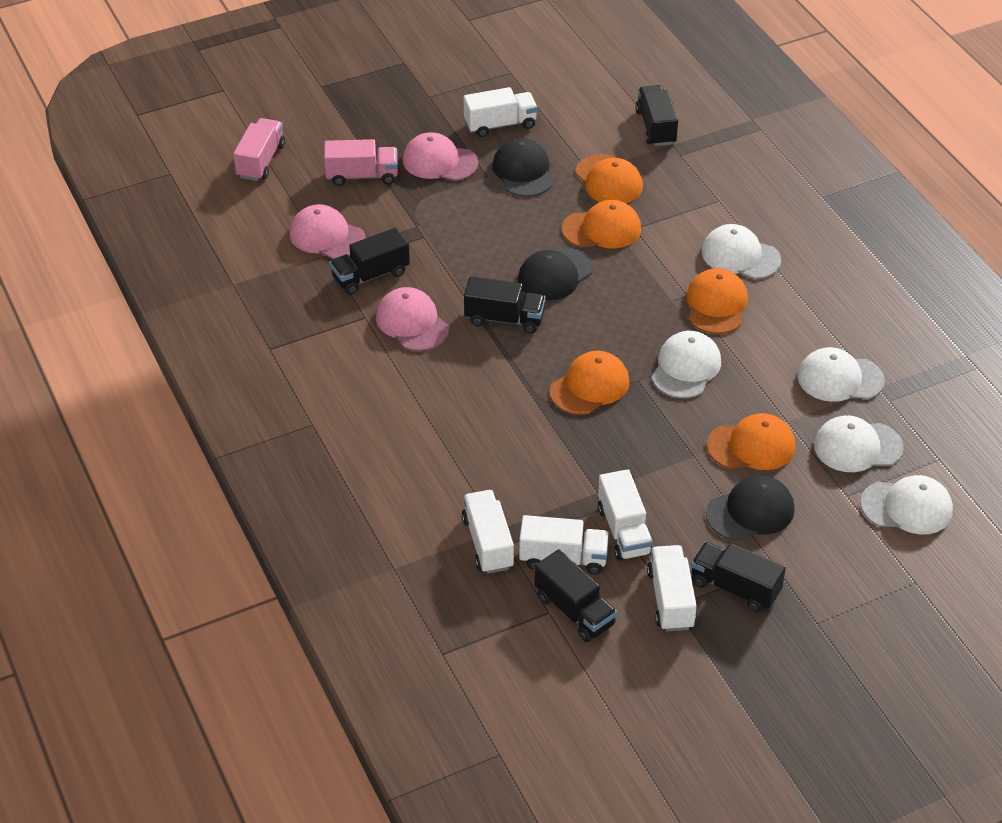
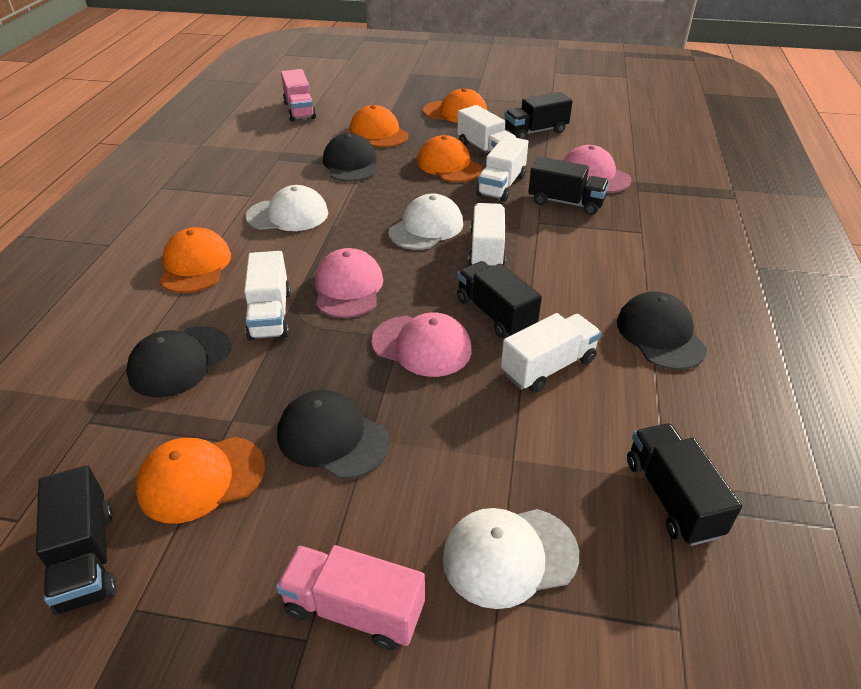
black cap: [492,138,554,197] [518,247,593,301] [706,475,795,541] = 3 -> [126,326,231,397] [277,390,390,479] [323,133,377,182] [617,291,707,370] = 4
white cap: [652,331,721,398] [702,224,781,279] [798,347,885,402] [814,415,904,472] [860,475,953,534] = 5 -> [246,185,328,231] [388,194,463,250] [443,508,579,609] = 3

